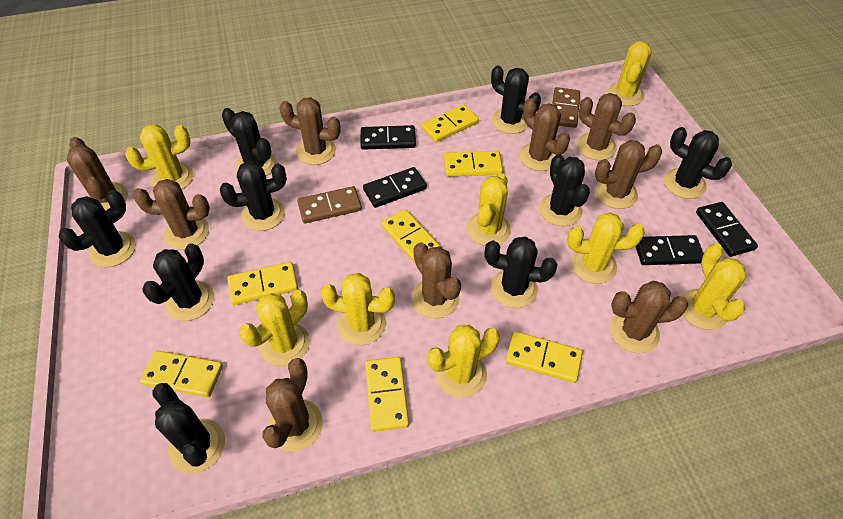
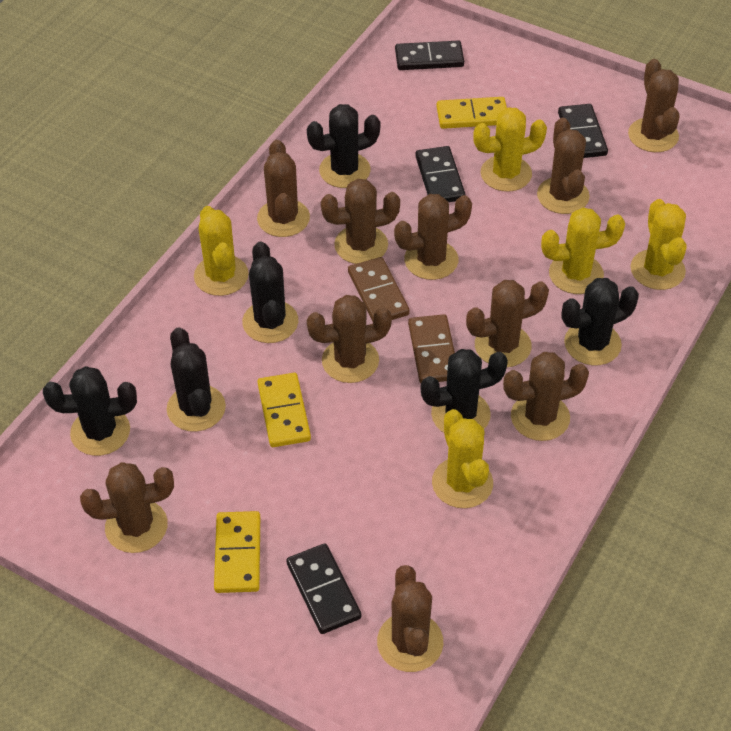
black cactus: [59,190,136,267] [142,243,214,321] [153,383,225,474] [220,161,287,231] [222,108,276,176] [484,236,557,308] [491,66,541,134] [539,154,590,226] [664,127,732,199] = 9 -> [43,366,137,456] [167,327,226,432] [242,242,298,343] [307,104,380,188] [421,349,508,433] [561,278,639,365] = 6
brown cactus: [67,137,128,211] [133,179,210,250] [262,358,323,452] [279,97,341,165] [411,242,461,318] [519,98,570,171] [577,93,636,160] [595,140,662,209] [609,281,688,353] = 9 -> [80,462,174,553] [257,140,310,237] [307,295,392,383] [321,179,400,264] [377,565,443,672] [394,194,472,280] [466,280,549,367] [503,352,589,441] [537,118,590,214] [628,59,680,152] = 10
yellow cactus: [125,125,194,189] [239,290,310,366] [320,273,395,345] [427,325,500,398] [467,173,511,246] [567,213,645,284] [607,41,651,106] [682,243,746,330] = 8 -> [194,206,249,296] [432,409,493,508] [473,107,547,192] [541,207,625,294] [630,199,687,290] = 5
yellow domino: [140,350,223,397] [227,262,298,305] [365,357,409,432] [381,209,441,264] [421,105,479,142] [444,151,503,177] [506,331,582,383] = 7 -> [214,511,260,593] [257,373,311,447] [437,97,507,129] = 3

